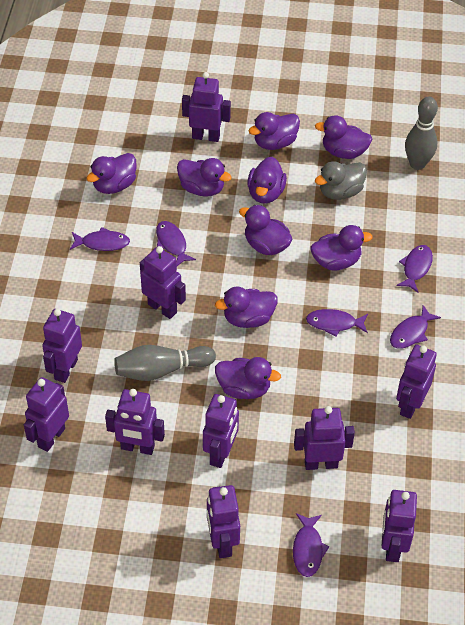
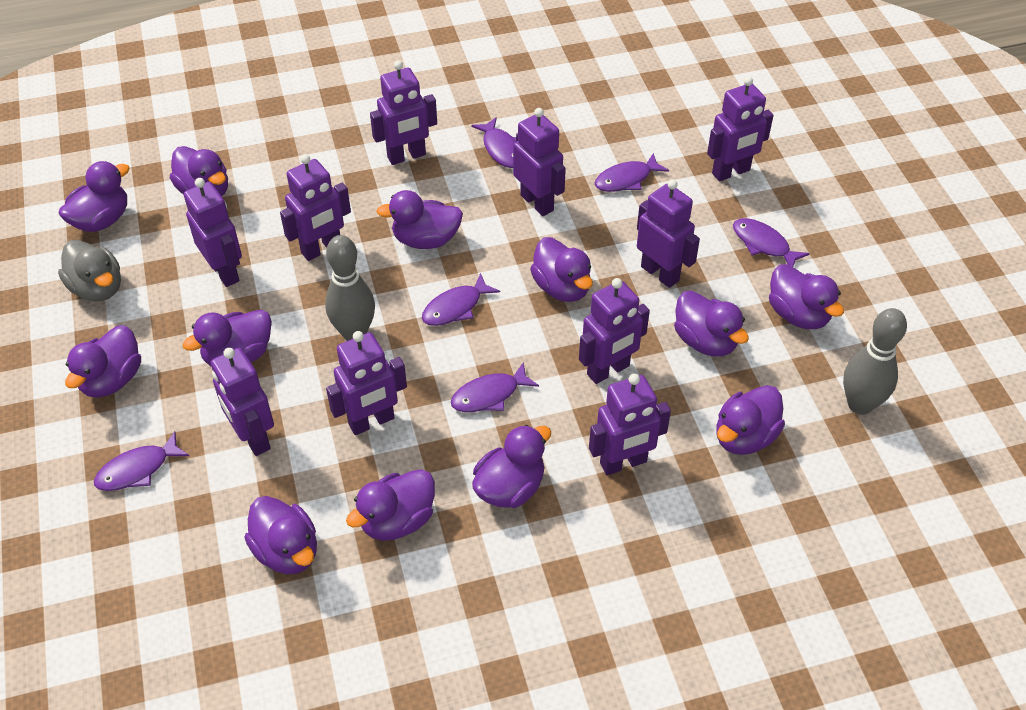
purple duck: [86,153,137,194] [177,158,231,197] [215,286,278,328] [215,357,281,399] [239,205,293,255] [247,157,287,203] [249,112,300,150] [311,225,373,271] [315,115,373,159] = 9 -> [59,161,130,232] [65,325,141,398] [170,146,228,196] [183,310,272,366] [244,496,317,574] [346,469,435,541] [376,190,463,249] [472,425,551,508] [530,237,593,302] [674,291,749,356] [716,385,785,455] [769,264,844,329] = 12

